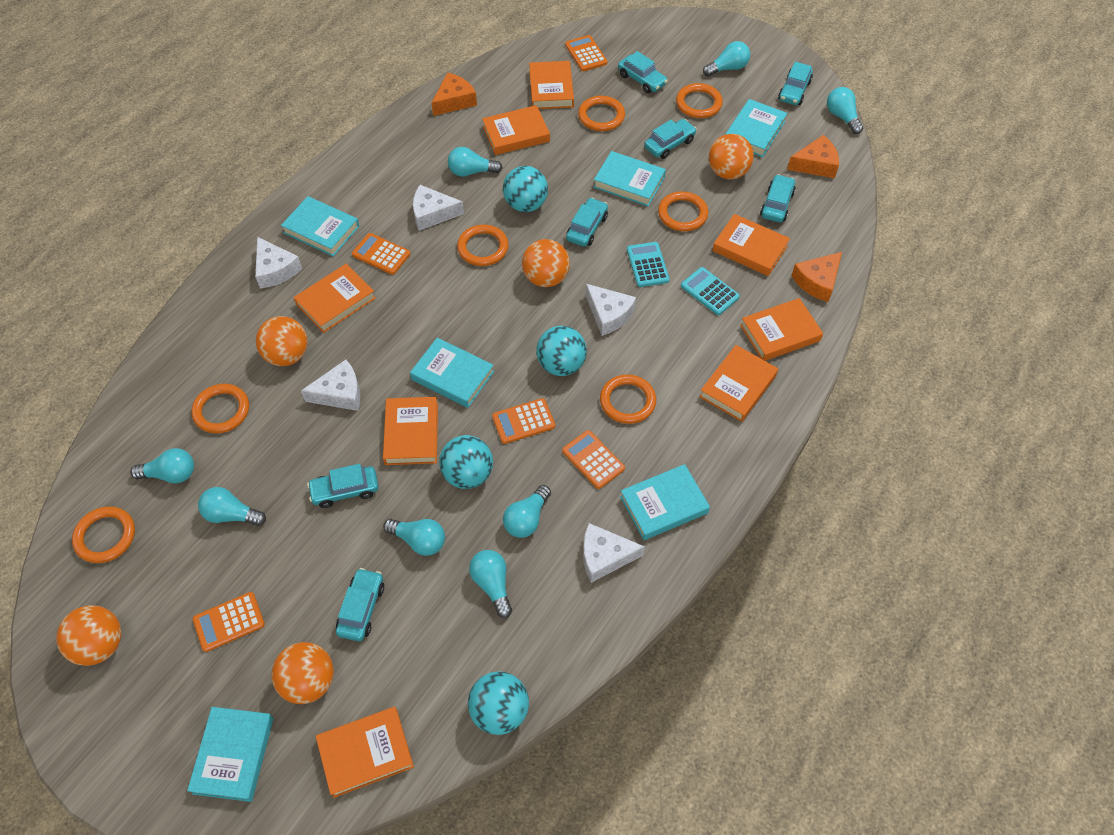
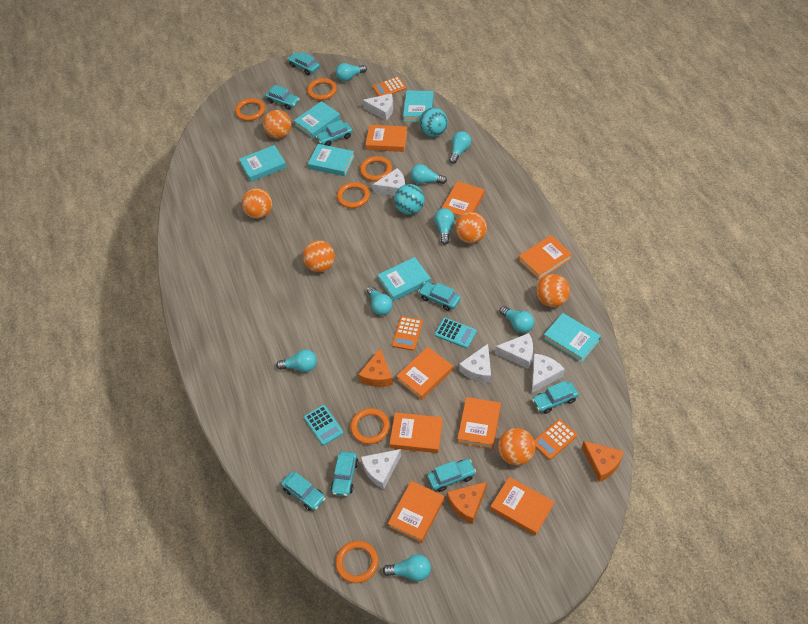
orange ball: [56,605,121,666] [256,316,308,366] [271,642,334,704] [522,239,570,287] [709,134,754,180] = 5 -> [242,188,272,219] [263,110,291,139] [303,240,335,272] [455,212,487,243] [498,428,535,465] [536,274,570,307] = 6
orange calculator: [193,592,265,652] [352,233,410,275] [492,398,555,444] [562,430,625,489] [565,35,607,71] = 5 -> [372,76,406,96] [392,316,423,351] [534,419,577,460] = 3
orange ring: [72,506,135,563] [191,384,249,434] [457,225,509,266] [578,96,625,131] [600,374,656,424] [658,191,708,231] [676,83,723,118] = 7 -> [235,98,265,121] [307,78,337,100] [335,541,379,583] [337,182,370,208] [350,408,390,444] [360,156,392,181] = 6
turquoise ball: [439,435,493,489] [468,671,529,735] [503,166,548,212] [537,326,587,376] = 4 -> [394,184,425,215] [419,108,448,137] = 2
turquoise car: [307,464,379,508] [336,568,384,641] [566,198,608,247] [618,51,668,93] [644,119,697,159] [760,174,796,222] [778,62,813,105] = 7 -> [265,85,300,110] [281,472,326,511] [288,52,320,75] [316,120,353,146] [331,451,358,496] [418,282,461,311] [427,459,476,492] [532,381,579,414] = 8
white cheese: [255,237,302,288] [301,360,360,411] [413,185,464,231] [583,523,645,583] [586,284,636,336] = 5 -> [361,449,401,489] [362,94,393,121] [372,168,405,196] [459,344,491,383] [495,333,533,369] [532,354,565,393] = 6

